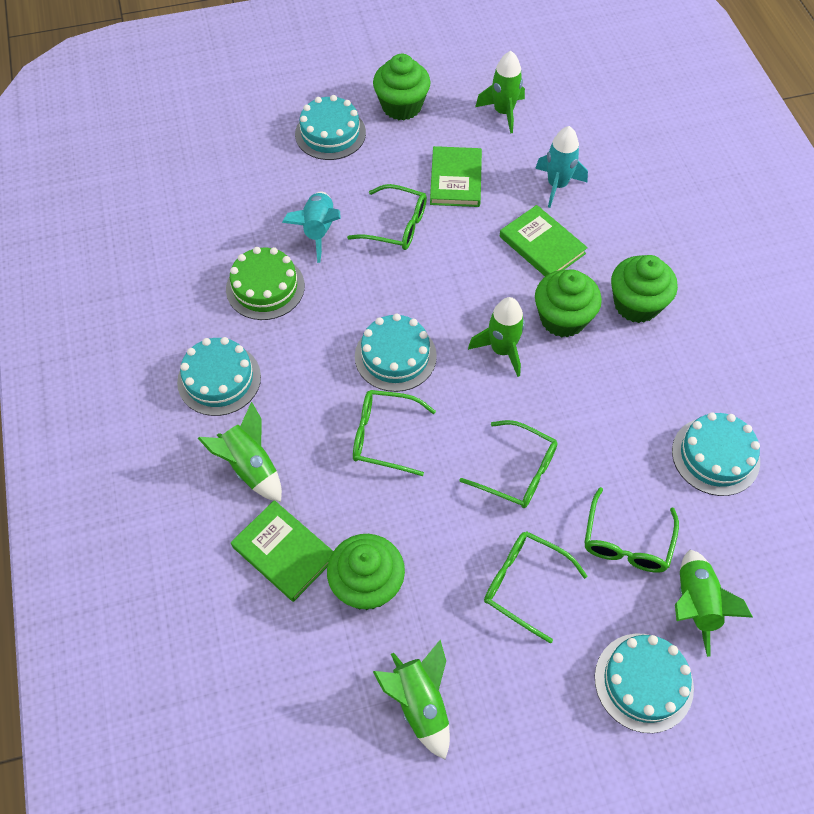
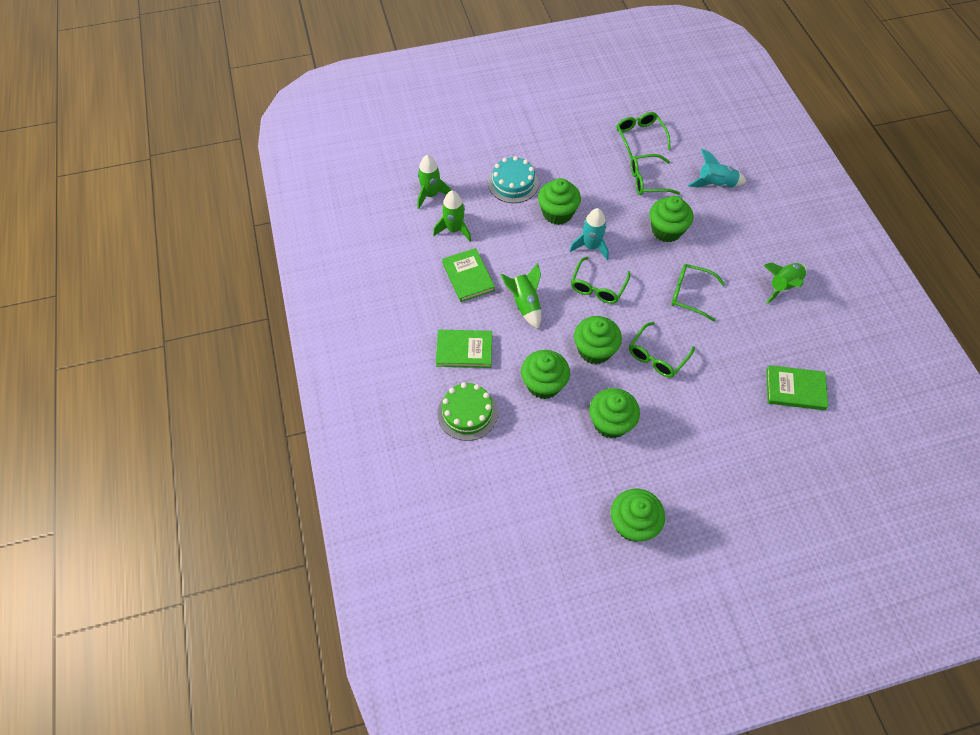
green cupcake: [327,534,405,610] [373,54,431,120] [535,270,602,338] [611,255,678,323] = 4 -> [521,350,570,399] [538,178,581,225] [574,316,622,364] [589,388,640,439] [611,489,665,542] [650,196,693,242] = 6
green rocket: [198,402,282,502] [373,640,450,759] [468,297,525,377] [475,51,525,134] [675,550,753,657] = 5 -> [418,155,451,209] [433,191,471,242] [500,263,541,329] [763,262,807,304] = 4
turquoise cake: [177,337,261,416] [295,95,366,160] [355,313,437,392] [595,633,694,733] [672,412,760,496] = 5 -> [488,156,539,203] = 1

